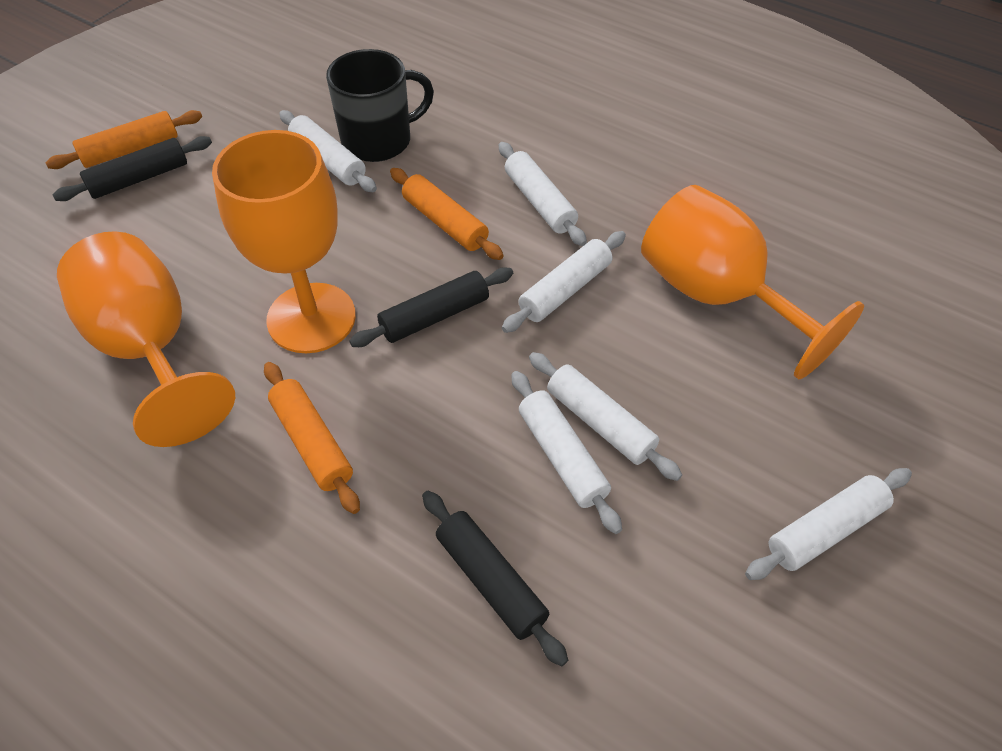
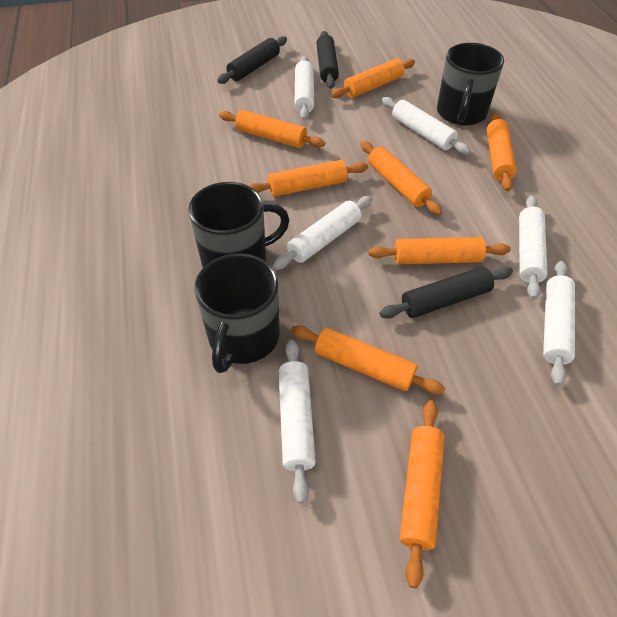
black mug: [326,49,434,162] = 1 -> [188,182,289,268] [194,253,280,373] [437,43,504,126] = 3
orange goblet: [57,231,235,447] [212,130,356,353] [641,185,864,379] = 3 -> none = 0
orange rolling pin: [45,110,202,169] [264,362,360,514] [390,168,504,260] = 3 -> [219,110,325,148] [248,160,368,197] [291,325,445,395] [331,59,415,98] [360,141,442,215] [368,237,511,264] [400,400,445,588] [487,112,517,191] = 8

